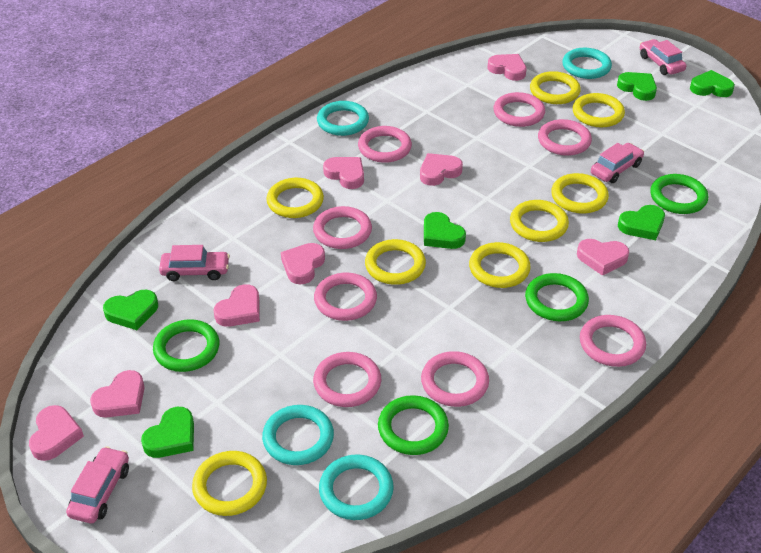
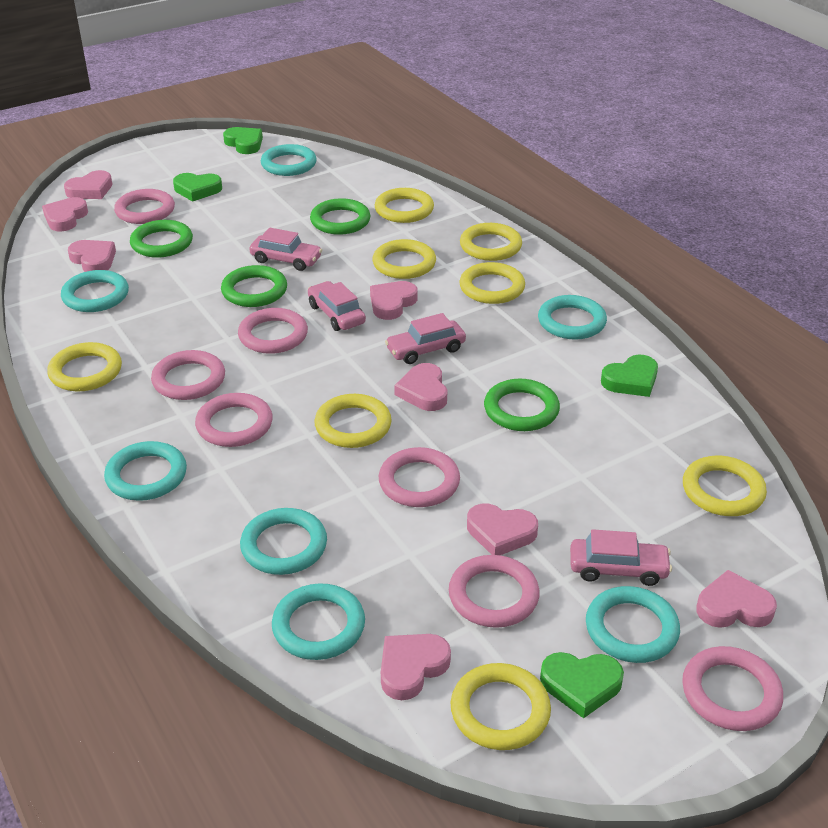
green heart: [103,290,158,330] [141,407,194,458] [424,212,466,249] [617,72,657,101] [618,205,665,240] [690,70,735,97] = 6 -> [173,173,222,202] [223,127,263,154] [540,652,624,719] [601,355,658,397] = 4
pink ring: [313,206,372,249] [313,352,381,407] [314,273,377,321] [358,126,412,163] [421,351,489,407] [493,92,545,127] [538,119,592,156] [580,315,646,367] = 8 -> [114,189,175,224] [151,350,225,400] [195,393,273,447] [238,308,308,354] [379,447,460,507] [449,555,539,628] [682,646,783,731] = 7
turquoise ring: [262,405,334,465] [317,101,369,136] [319,454,394,520] [562,48,612,79] = 4 -> [61,270,129,312] [104,441,187,501] [240,508,327,575] [261,144,317,176] [272,583,365,660] [538,295,607,340] [586,586,680,663] = 7

